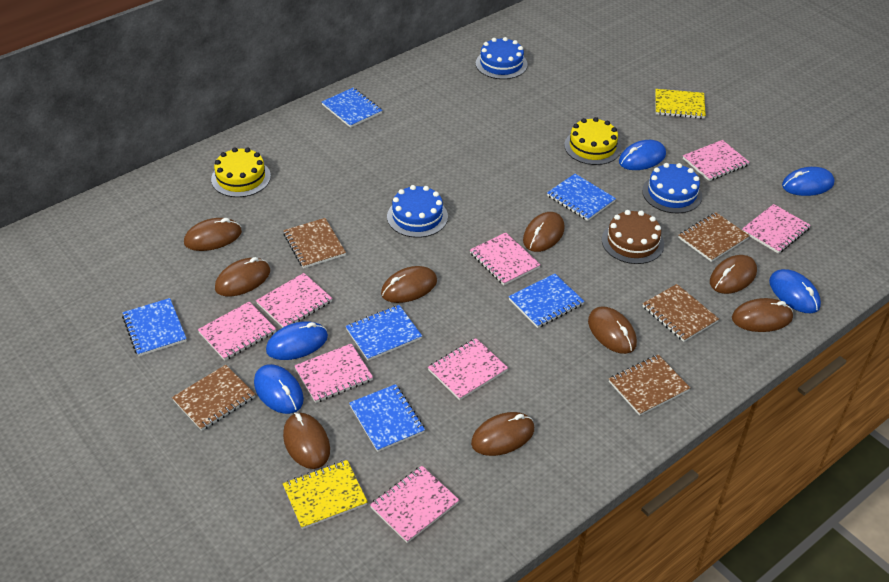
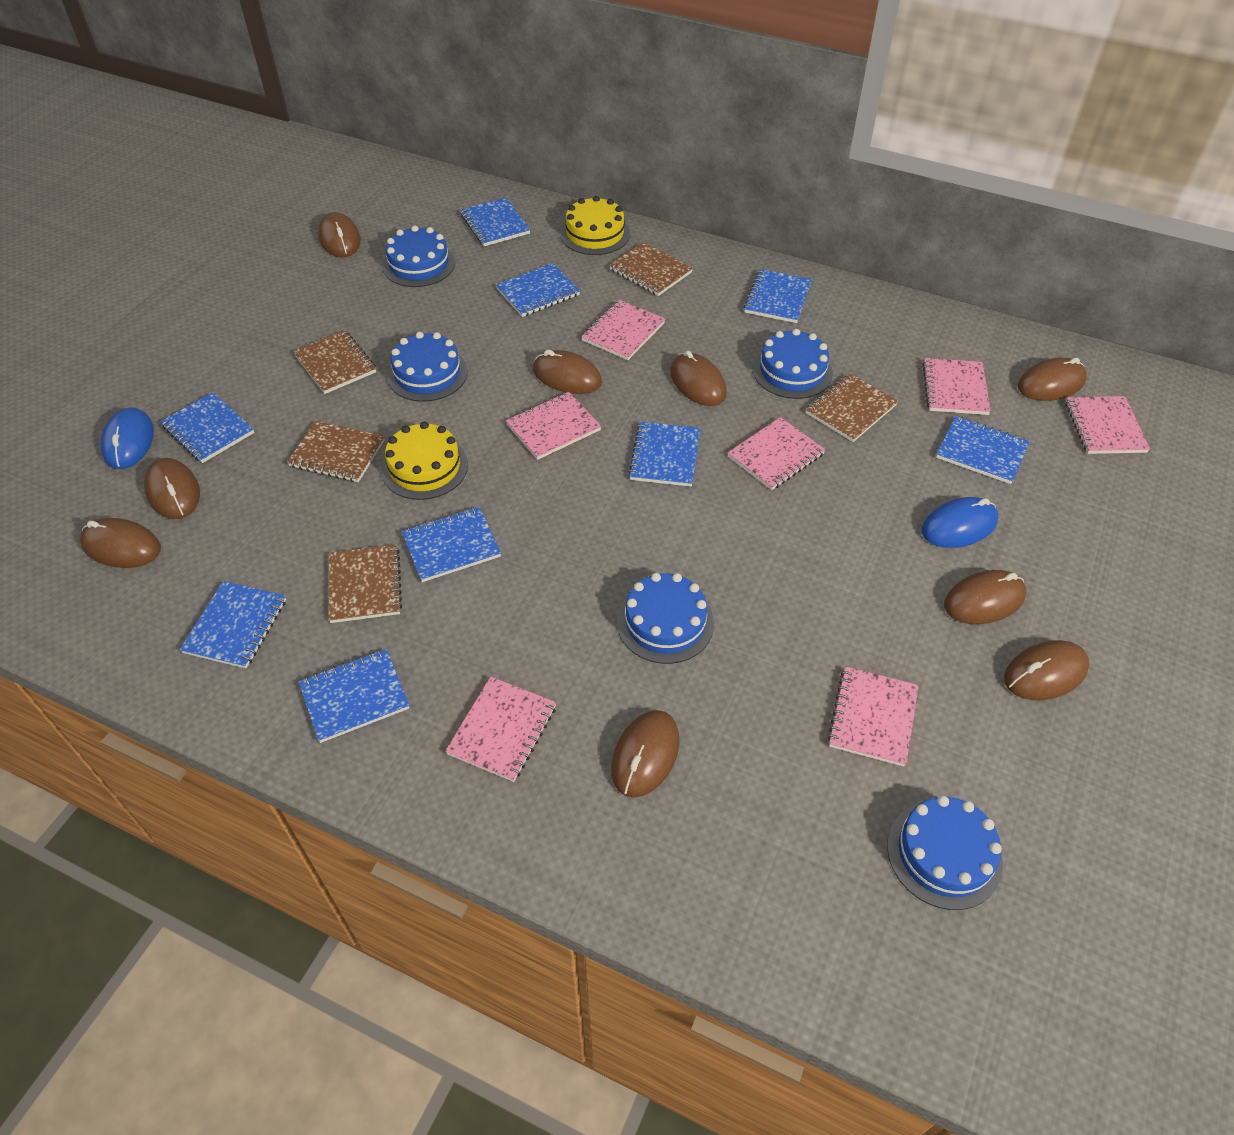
blue cake: [387,185,448,238] [476,37,528,79] [642,163,702,214] = 3 -> [382,226,455,287] [387,332,468,402] [617,573,714,664] [753,329,833,399] [887,796,1003,910] = 5
blue mouse: [254,364,304,414] [266,321,328,360] [619,140,666,170] [769,269,821,313] [782,167,835,196] = 5 -> [101,407,154,469] [922,497,998,548] = 2
blue notebook: [122,298,187,356] [322,88,382,128] [345,305,422,361] [349,384,425,452] [509,273,585,328] [547,174,616,221] = 6 -> [160,392,254,463] [180,581,286,668] [299,649,409,743] [402,507,501,582] [460,197,530,246] [496,263,580,317] [628,422,701,487] [744,269,812,323] [936,416,1030,484] = 9
brown cake: [602,210,664,264] = 1 -> none = 0
pink notebook: [198,301,276,361] [256,273,332,328] [294,343,373,403] [370,466,459,543] [428,338,508,400] [470,232,541,285] [683,140,750,181] [742,204,811,254] = 8 -> [445,677,556,782] [506,392,601,460] [581,300,665,360] [727,417,826,490] [828,667,919,766] [922,358,991,415] [1065,396,1150,454] = 7
yellow notebook: [283,460,368,529] [655,89,706,119] = 2 -> none = 0

